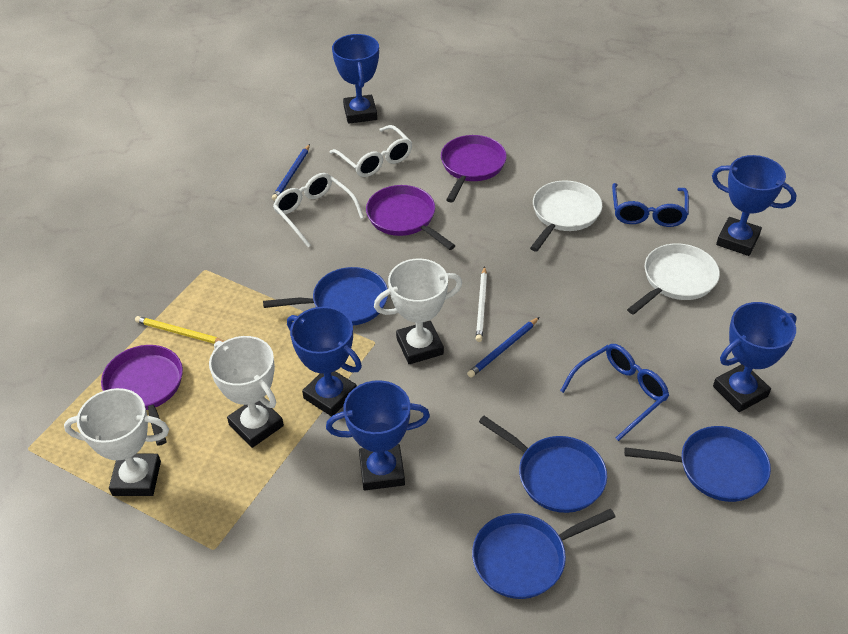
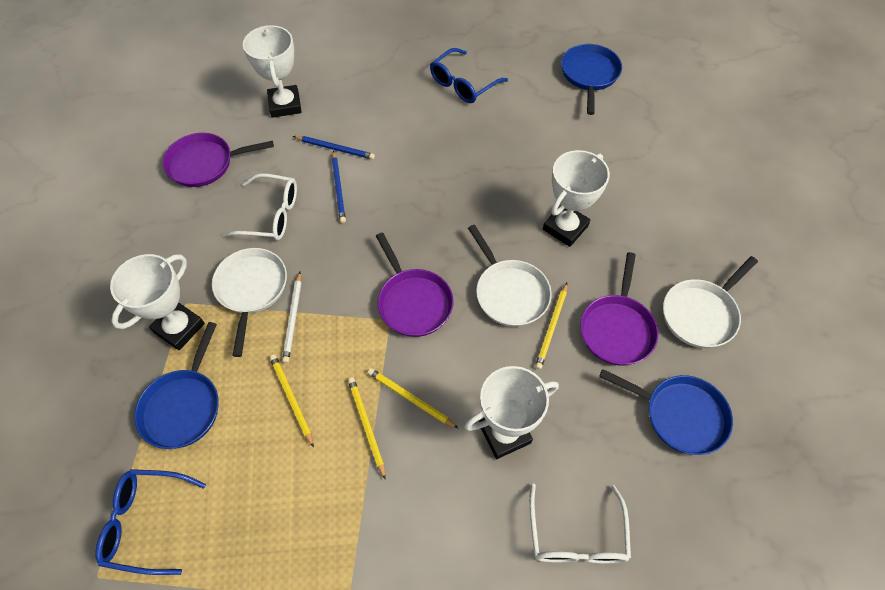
blue pan: [263,267,388,325] [472,509,616,599] [479,416,607,513] [624,426,771,502] = 4 -> [134,322,219,449] [561,44,622,115] [599,369,733,455] = 3
blue trophy: [287,306,362,417] [326,380,430,490] [332,34,379,124] [712,155,797,256] [713,302,797,412] = 5 -> none = 0
white pan: [530,181,602,252] [627,243,720,315] = 2 -> [212,248,287,357] [468,225,552,327] [663,256,758,348] = 3
white trophy: [64,388,169,496] [209,336,284,448] [374,259,462,364] = 3 -> [110,254,205,350] [243,25,302,118] [464,366,559,459] [543,150,610,247] = 4
yellow pencil: [135,316,224,344] = 1 -> [270,354,314,448] [348,377,386,480] [367,368,459,429] [535,283,567,370] = 4

